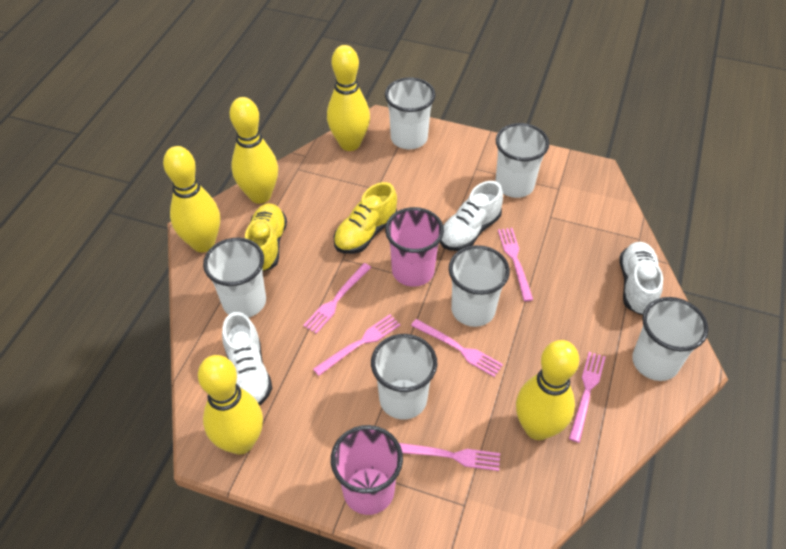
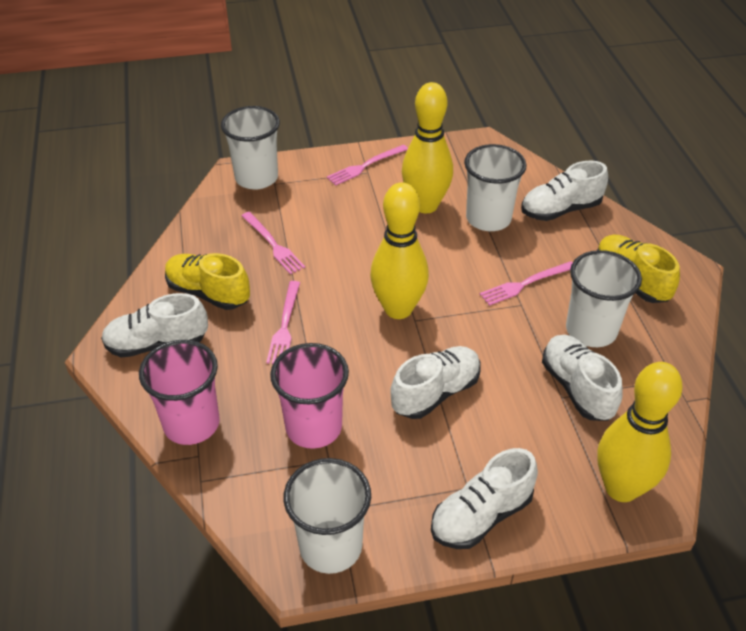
pink fork: [303,263,371,334] [313,314,400,376] [399,443,500,471] [411,319,503,377] [498,228,533,302] [569,352,605,443] = 6 -> [242,212,305,274] [266,281,300,364] [327,144,408,186] [480,261,573,306] = 4
white cup: [203,238,266,318] [371,334,437,420] [385,77,436,149] [449,245,510,327] [495,123,549,198] [632,297,708,381] = 6 -> [221,106,280,190] [284,458,371,574] [464,144,527,231] [566,250,642,347] = 4
white shoe: [222,312,273,406] [440,181,503,251] [619,242,663,315] = 3 -> [101,293,208,357] [390,346,480,419] [431,448,538,549] [521,161,608,221] [542,335,623,421] = 5
yellow bowling pin: [163,146,220,252] [198,355,263,454] [230,97,278,204] [327,45,370,151] [516,340,579,440] = 5 -> [370,182,429,319] [402,82,453,213] [597,362,683,502] = 3

